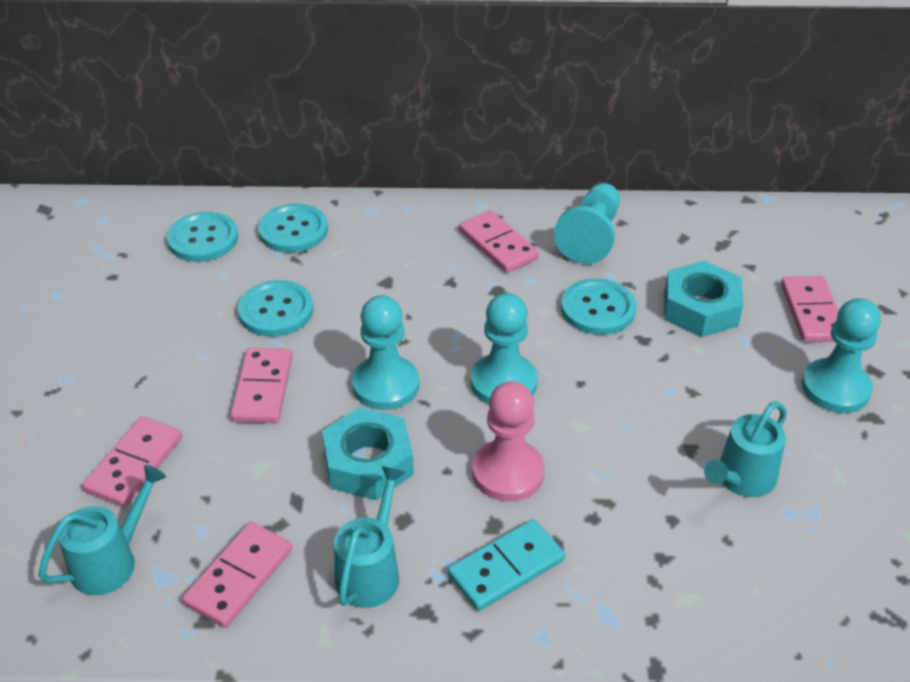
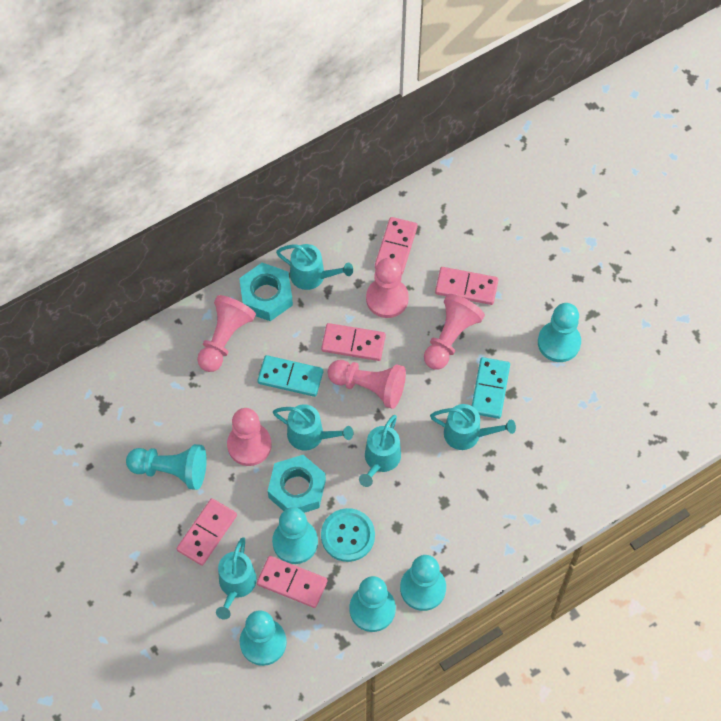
pink pawn: [472,381,545,501] = 1 -> [197,295,256,372] [227,408,272,466] [328,360,406,409] [366,258,409,318] [424,294,485,370] = 5
turquoise button: [167,212,238,262] [238,280,313,337] [258,203,328,253] [561,278,636,335] = 4 -> [321,508,375,562] = 1
turquoise domino: [448,519,565,611] = 1 -> [257,355,323,397] [472,357,510,419] = 2
turquoise pawn: [352,295,419,410] [471,293,538,404] [554,183,620,264] [802,298,881,413] = 4 -> [126,444,206,490] [240,610,287,666] [272,507,318,564] [350,576,396,632] [400,555,446,611] [538,303,581,362] = 6
turquoise watering can: [38,465,166,595] [334,466,405,608] [704,401,787,497] = 3 -> [216,537,257,620] [273,404,353,451] [276,244,353,290] [359,415,401,487] [430,404,516,450] = 5

